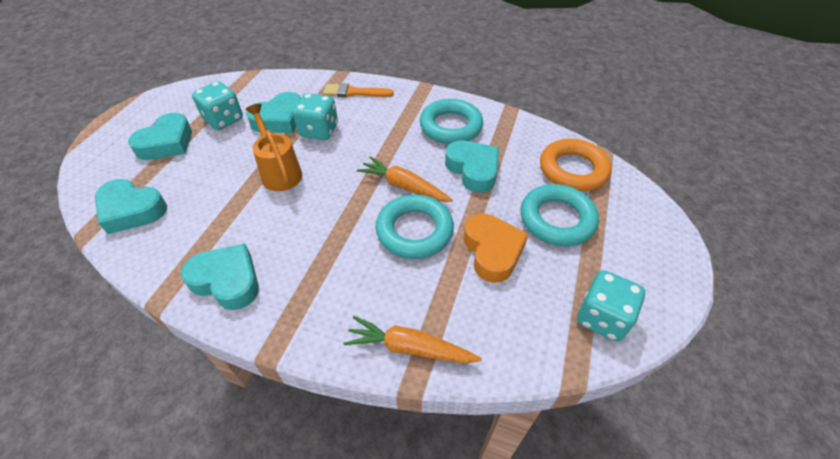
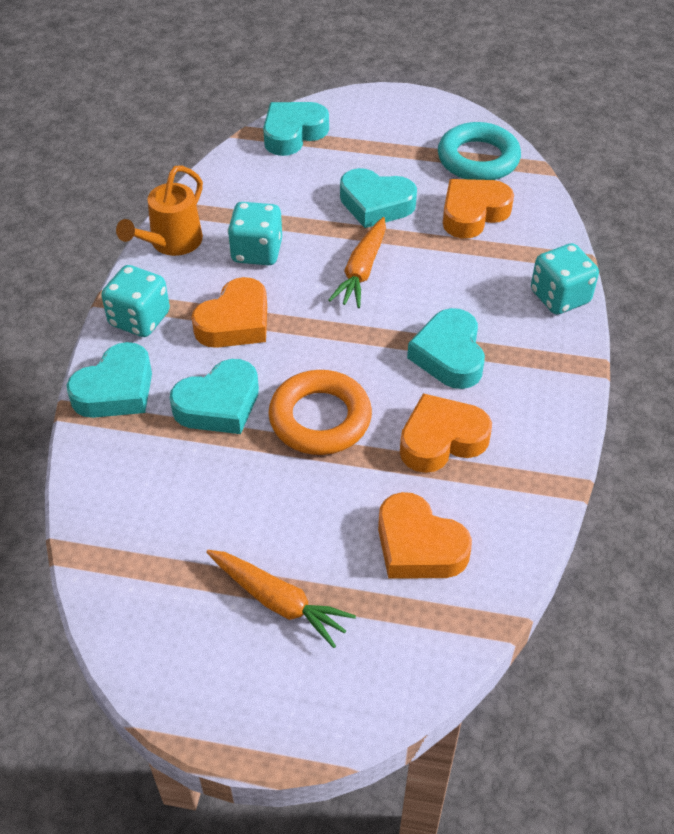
orange brush: [323,83,394,97] = 1 -> none = 0
orange heart: [464,214,528,283] = 1 -> [191,277,267,348] [378,492,472,579] [400,393,492,473] [443,179,514,239] = 4
turquoise ring: [376,194,454,259] [420,99,483,144] [520,184,599,246] = 3 -> [438,122,521,180] = 1

